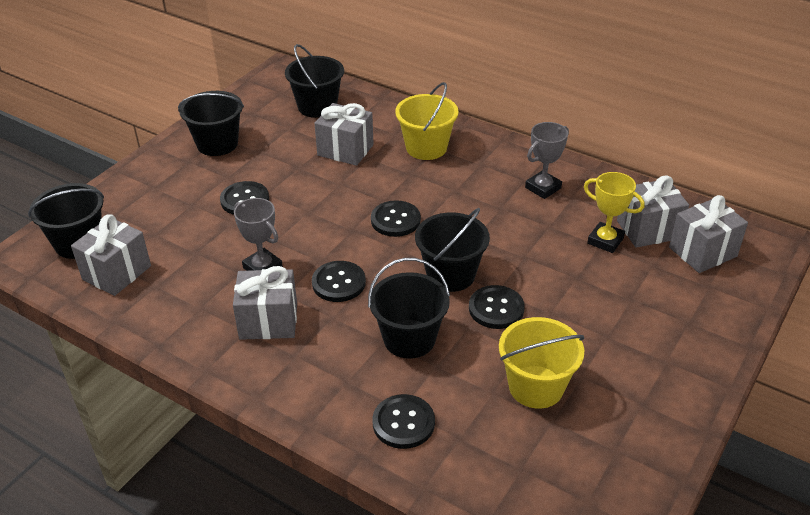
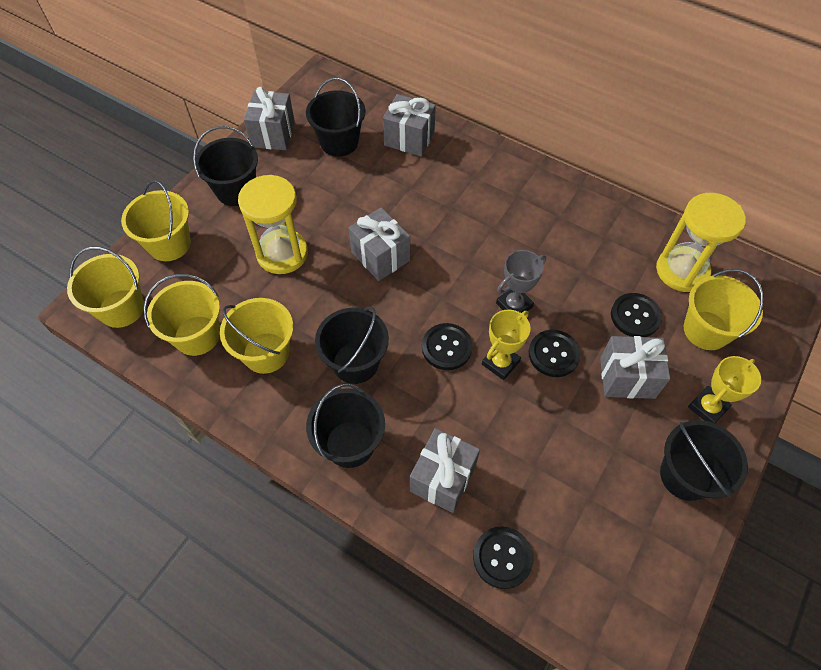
black button: [220,181,269,215] [312,261,366,302] [371,200,421,237] [373,394,435,449] [469,285,525,329] = 5 -> [422,323,473,370] [473,526,533,589] [529,330,581,377] [611,293,662,337] = 4
grey trophy: [234,198,283,271] [525,122,569,199] = 2 -> [496,250,546,313] = 1
yellow bucket: [395,82,458,160] [499,317,584,409] = 2 -> [67,246,144,328] [121,180,191,261] [144,274,220,356] [220,298,293,374] [684,269,764,350] = 5
yellow hourglass: none = 0 -> [238,175,308,274] [656,193,746,292] = 2
yellow trophy: [584,172,645,253] = 1 -> [482,310,531,380] [688,356,761,423] = 2

